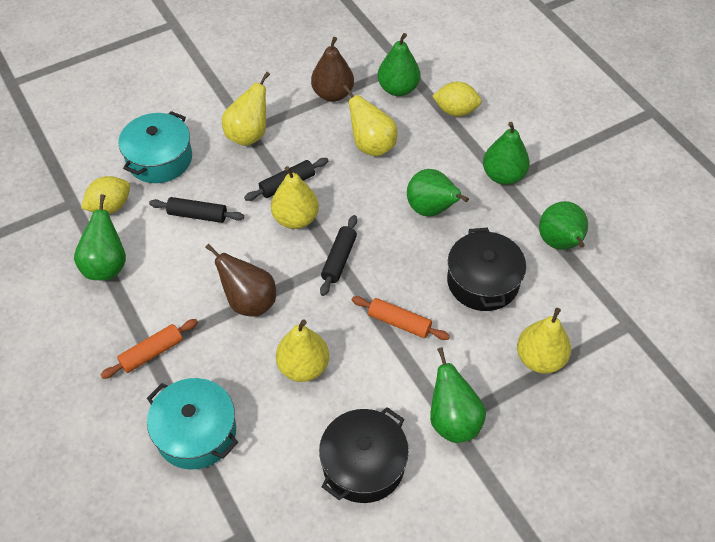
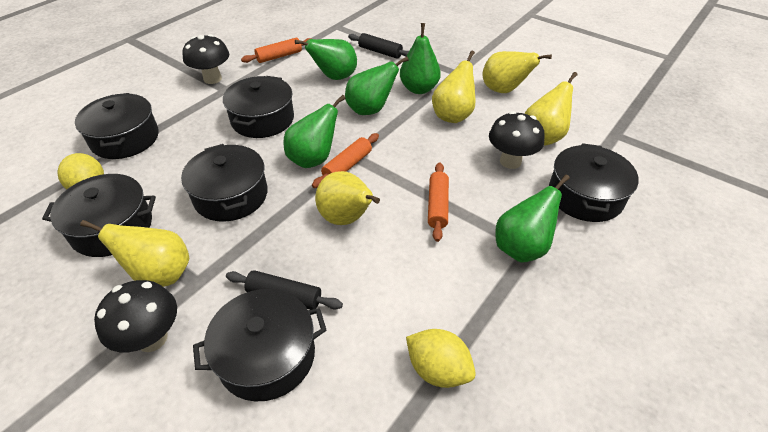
black mushroom: none = 0 -> [94,280,177,352] [182,34,229,84] [489,111,544,169] = 3
black pot: [319,407,409,503] [447,228,526,311] = 2 -> [42,174,156,257] [75,93,159,159] [181,144,268,222] [193,289,327,401] [223,76,294,138] [549,143,639,222] = 6
black rolling pin: [149,197,244,223] [244,158,329,201] [320,215,357,296] = 3 -> [226,270,343,310] [348,33,409,59] = 2
brown pear: [205,244,276,317] [311,37,354,102] = 2 -> none = 0
green pear: [74,194,126,280] [378,33,420,96] [407,169,469,216] [430,347,486,443] [483,122,530,185] [539,201,588,250] = 6 -> [283,95,346,168] [295,39,357,80] [345,57,409,115] [400,23,441,94] [495,175,570,263] = 5
orange rolling pin: [101,319,198,379] [352,296,450,340] = 2 -> [241,38,311,63] [312,133,379,188] [428,162,449,242] = 3
turquoise pot: [118,111,192,183] [147,378,238,469] = 2 -> none = 0

